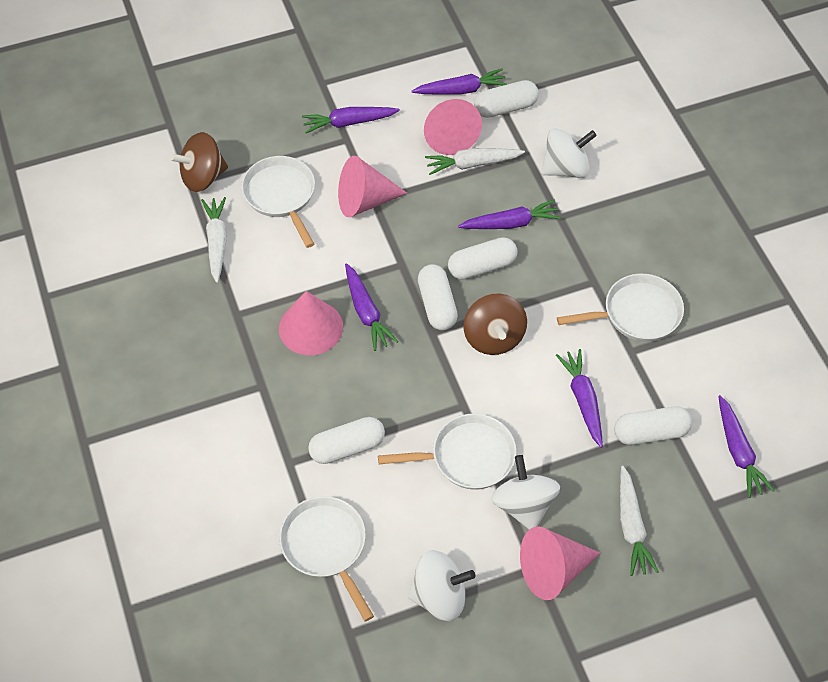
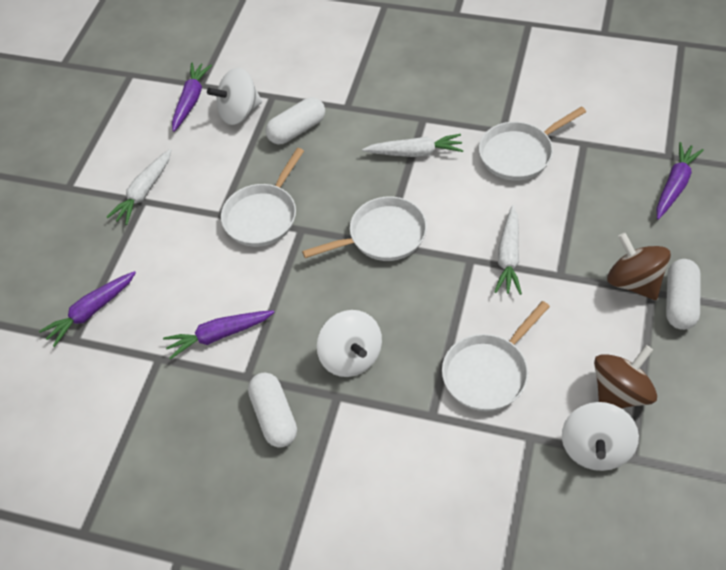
pink cone: [279,291,343,355] [338,156,408,217] [424,99,482,155] [520,526,600,600] = 4 -> none = 0
purple carrot: [302,107,400,133] [345,263,398,351] [411,69,507,95] [458,200,561,229] [556,349,603,448] [718,395,775,498] = 6 -> [39,271,136,347] [163,310,275,360] [172,63,212,132] [656,142,704,220] = 4
white capsule: [308,417,385,464] [418,264,458,330] [448,237,517,280] [474,80,539,118] [614,406,692,445] = 5 -> [248,373,297,448] [265,97,325,144] [666,259,701,330] = 3

